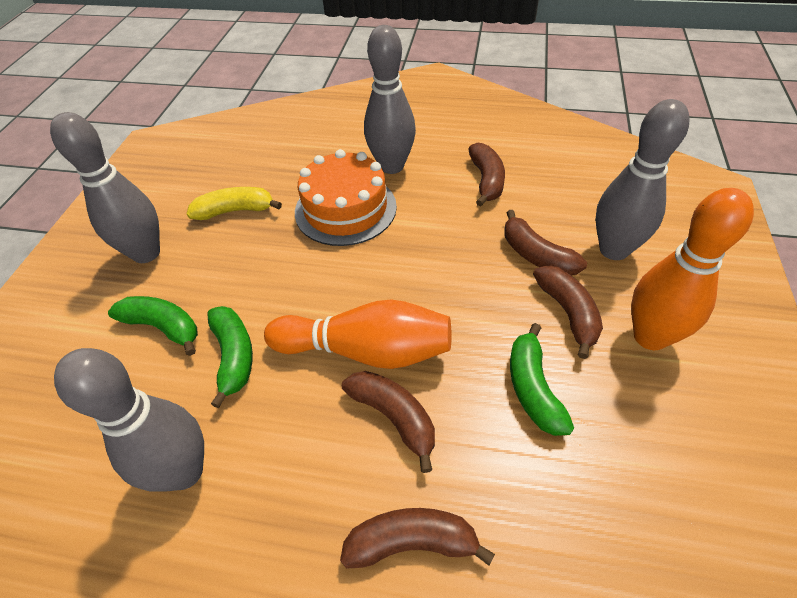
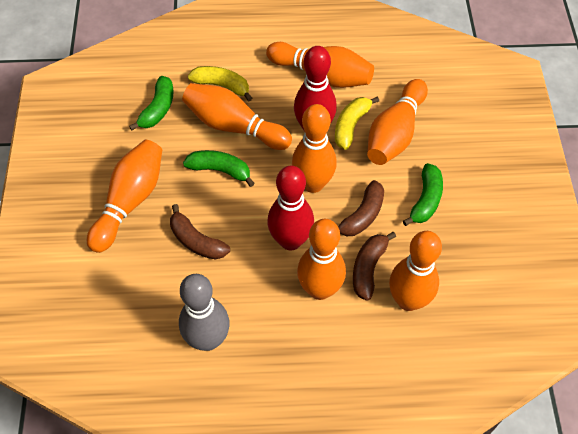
brown banana: [340,508,495,568] [342,371,435,473] [468,143,505,207] [505,210,587,275] [533,265,603,359] = 5 -> [170,204,230,260] [338,180,384,236] [353,232,396,301] = 3
grey bowling pin: [50,112,160,263] [54,348,204,492] [364,25,416,174] [595,99,689,260] = 4 -> [179,274,230,351] = 1
orange bowling pin: [264,300,451,369] [631,188,754,350] = 2 -> [87,140,162,253] [182,83,292,150] [266,42,374,88] [292,104,337,193] [297,219,346,300] [367,79,428,165] [389,231,442,311] = 7
orange cake: [295,149,397,246] = 1 -> none = 0
red bowling pin: none = 0 -> [267,166,314,250] [294,46,337,132] = 2
yellow banana: [187,187,282,220] = 1 -> [188,66,252,101] [335,96,379,150] = 2

